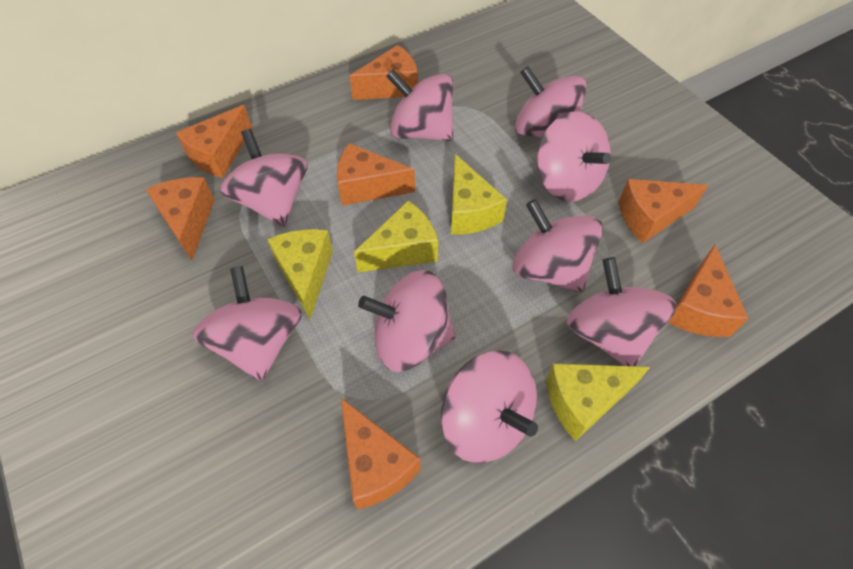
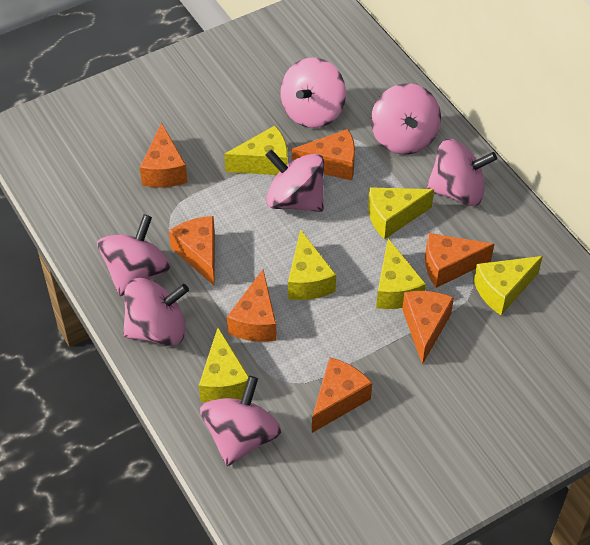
pink spinning top: [192,266,302,382] [220,129,308,227] [358,270,455,372] [386,69,454,141] [441,350,538,463] [513,199,603,293] [515,66,587,137] [537,111,611,202] [567,257,677,366] = 9 -> [97,214,171,296] [123,278,189,346] [200,376,281,466] [265,149,324,212] [280,58,346,128] [371,84,441,155] [426,139,497,206] = 7
yellow cheese: [267,229,333,319] [354,201,438,272] [451,154,507,235] [546,363,650,441] = 4 -> [199,328,249,402] [224,126,288,175] [288,229,336,300] [368,187,434,239] [376,239,426,309] [474,256,543,315] = 6

